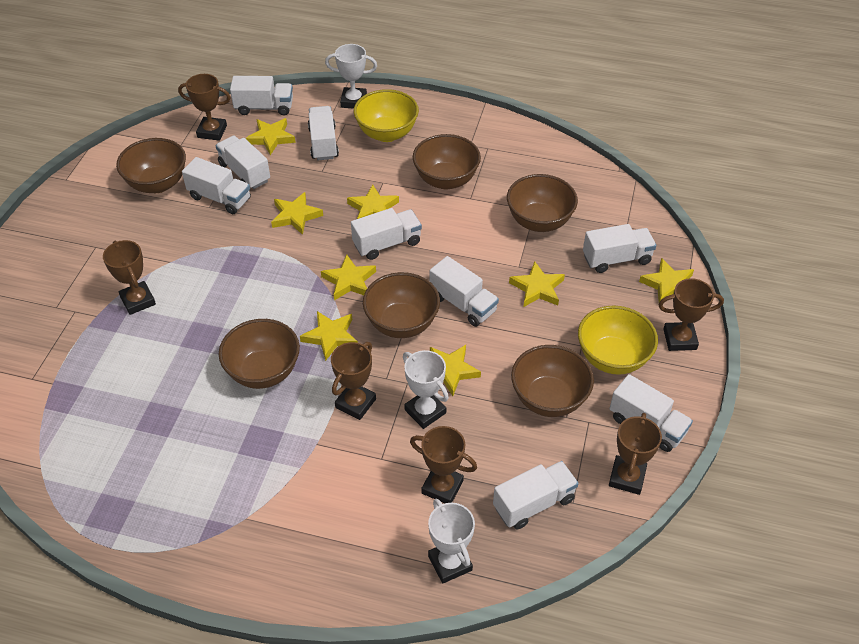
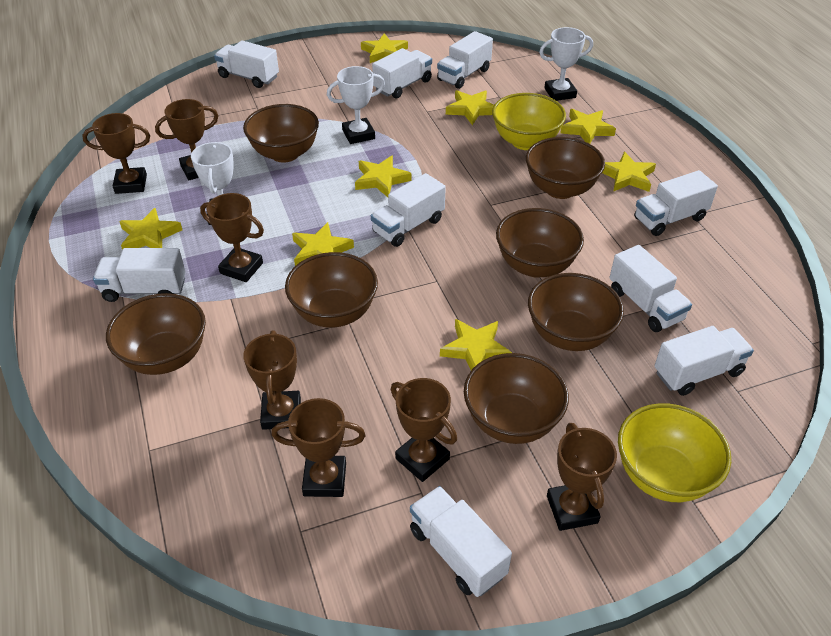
brown bowl: [116,138,186,193] [219,319,300,389] [363,272,440,338] [413,134,481,189] [507,174,578,232] [511,345,594,417] = 6 -> [106,293,206,375] [243,104,319,162] [285,252,378,328] [464,353,569,444] [496,208,584,277] [526,137,605,199] [528,273,624,351] = 7
brown trophy: [103,240,156,315] [178,74,231,141] [331,342,376,420] [410,426,477,503] [609,413,662,495] [658,278,724,351] = 6 -> [82,113,150,194] [155,99,218,180] [200,193,264,282] [243,330,301,430] [272,398,365,497] [391,378,457,482] [547,423,617,531] = 7

